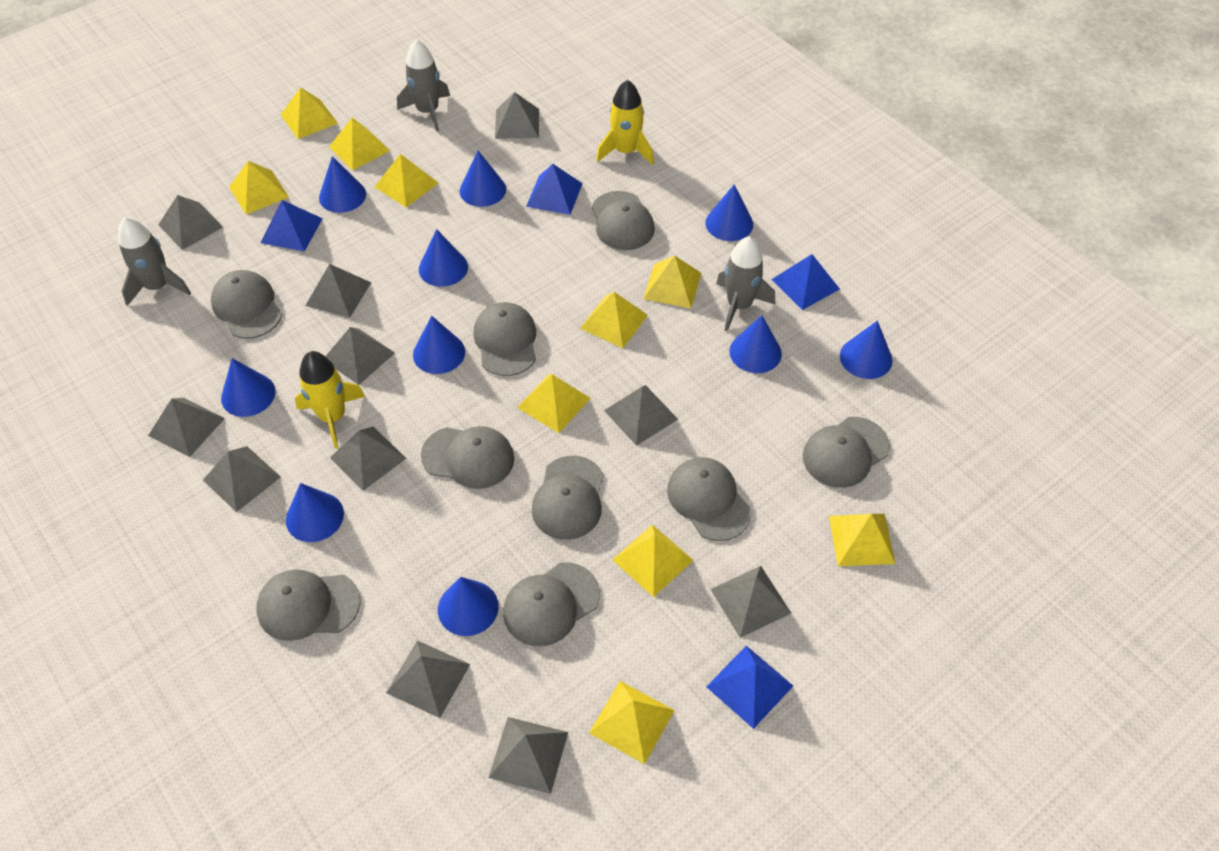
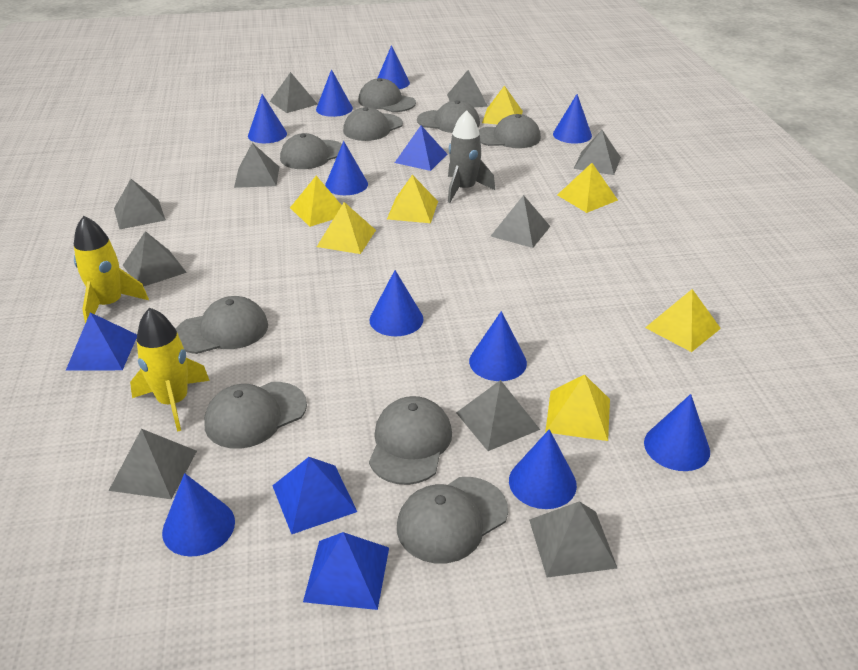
grey pyramid: [148,398,225,457] [158,195,223,250] [203,446,281,512] [305,264,371,318] [325,327,395,385] [330,427,406,491] [386,640,470,718] [488,717,568,794] [495,92,539,139] [604,385,678,446] [711,566,791,638] = 11 -> [109,429,197,499] [114,179,166,229] [123,231,187,287] [234,143,279,188] [270,72,318,113] [447,70,488,107] [456,380,540,451] [491,195,550,248] [529,501,618,578] [574,130,621,175] = 10
grey rocket: [118,217,191,306] [397,39,450,132] [716,236,775,331] = 3 -> [448,110,495,203] = 1
yellow pyramid: [229,161,289,214] [281,87,338,139] [329,118,390,170] [375,154,438,208] [517,374,590,433] [580,292,648,348] [589,681,675,764] [612,525,694,597] [643,256,701,308] [829,514,895,566] = 10 -> [290,176,342,227] [317,202,376,254] [387,175,438,223] [482,85,523,124] [545,374,610,441] [557,163,618,213] [645,289,721,352] = 7

